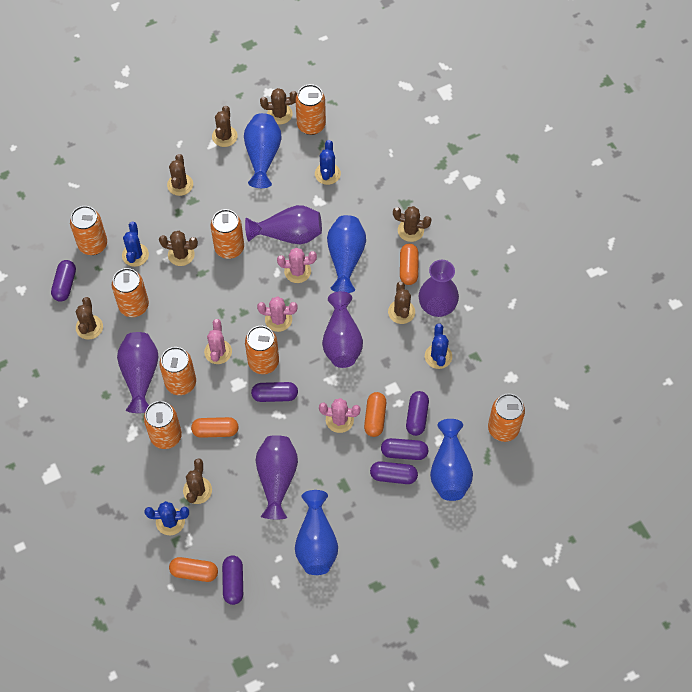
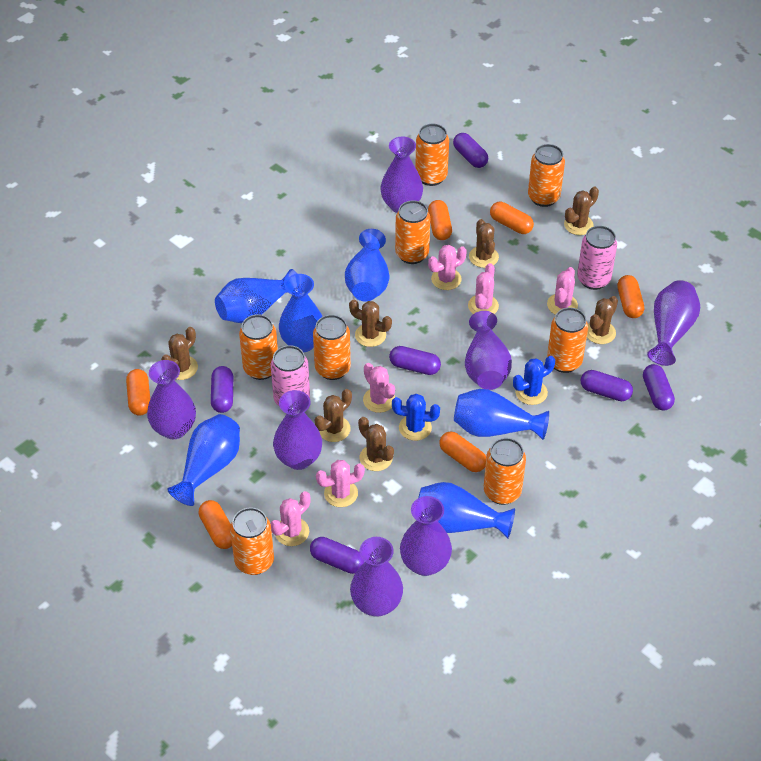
blue cactus: [122,222,149,267] [145,501,189,535] [315,140,341,185] [425,324,452,369] = 4 -> [392,394,440,441] [513,356,555,405] = 2
blue vase: [244,113,282,188] [295,490,338,575] [327,215,366,293] [430,419,473,501] = 4 -> [167,414,240,506] [215,269,297,323] [279,274,322,352] [345,229,389,302] [418,482,515,539] [454,389,549,440] = 6
brown cactus: [76,297,103,340] [159,231,198,266] [167,154,193,196] [183,458,212,504] [212,106,238,147] [260,88,297,124] [388,282,415,324] [393,206,432,242] = 8 -> [161,327,198,380] [314,389,352,442] [349,299,392,347] [358,417,394,471] [469,219,499,268] [564,187,599,235] [587,296,618,344] = 7
orange capsule: [169,557,218,582] [191,417,239,438] [364,392,386,437] [400,244,419,285] = 4 -> [126,369,150,416] [199,500,232,549] [428,200,452,240] [439,432,486,472] [490,202,534,234] [617,275,644,318] = 6
pink cactus: [204,319,232,364] [257,296,298,332] [277,248,317,283] [319,398,361,433] = 4 -> [270,491,311,546] [316,460,365,507] [363,363,395,413] [428,245,467,290] [468,263,499,314] [547,267,578,315] = 6
pink can: none = 0 -> [271,345,310,407] [577,226,617,290] = 2
purple vase: [117,332,159,413] [245,205,322,244] [256,435,298,519] [322,291,363,368] [419,260,459,317] = 5 -> [147,360,196,439] [273,390,322,470] [350,537,403,617] [380,136,423,213] [400,496,452,576] [465,311,512,390] [647,280,700,366] = 7

